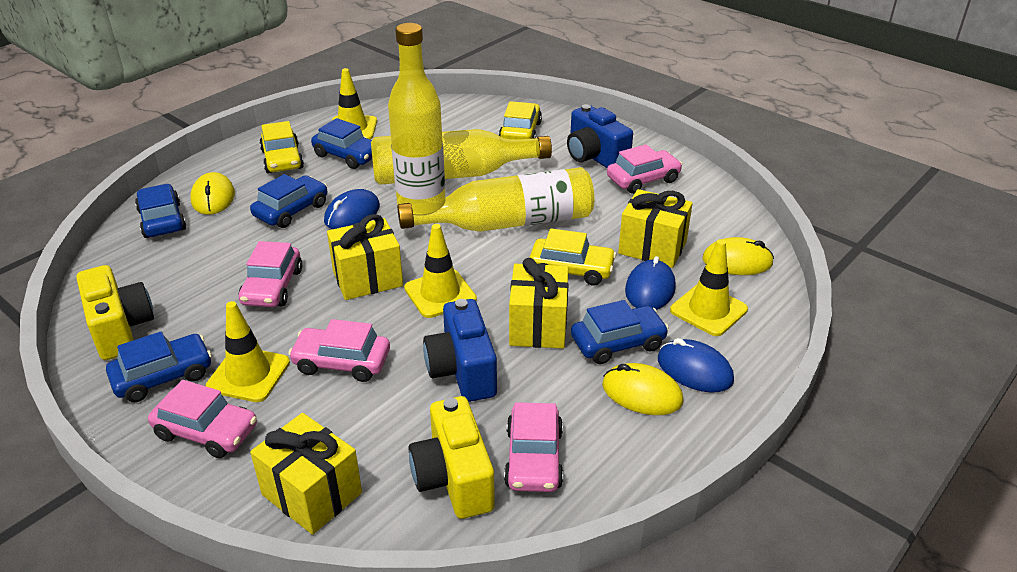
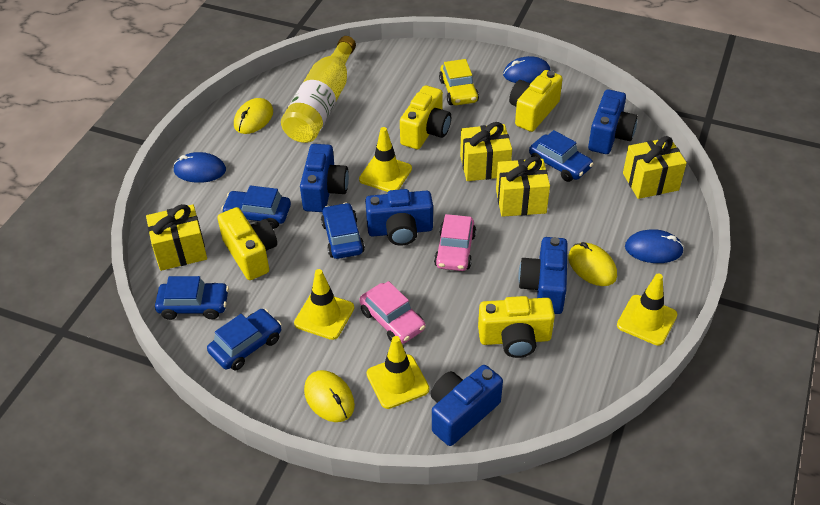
blue camera: [423,299,497,402] [567,104,633,168] = 2 -> [300,144,349,212] [365,189,433,246] [431,365,503,446] [518,237,568,314] [588,89,638,154] = 5
pink car: [148,380,257,458] [238,241,302,307] [288,319,390,382] [504,402,563,492] [607,144,682,194] = 5 -> [360,281,425,344] [434,214,476,271] = 2
yellow bottle: [371,129,552,185] [388,23,445,205] [397,167,594,232] = 3 -> [281,36,356,143] = 1
yellow camera: [77,265,154,360] [409,396,495,519] = 2 -> [217,207,277,280] [400,85,451,149] [478,296,555,358] [509,70,563,132] = 4
yellow car: [259,121,304,174] [499,101,542,139] [529,228,616,286] = 3 -> [439,59,479,105] = 1

